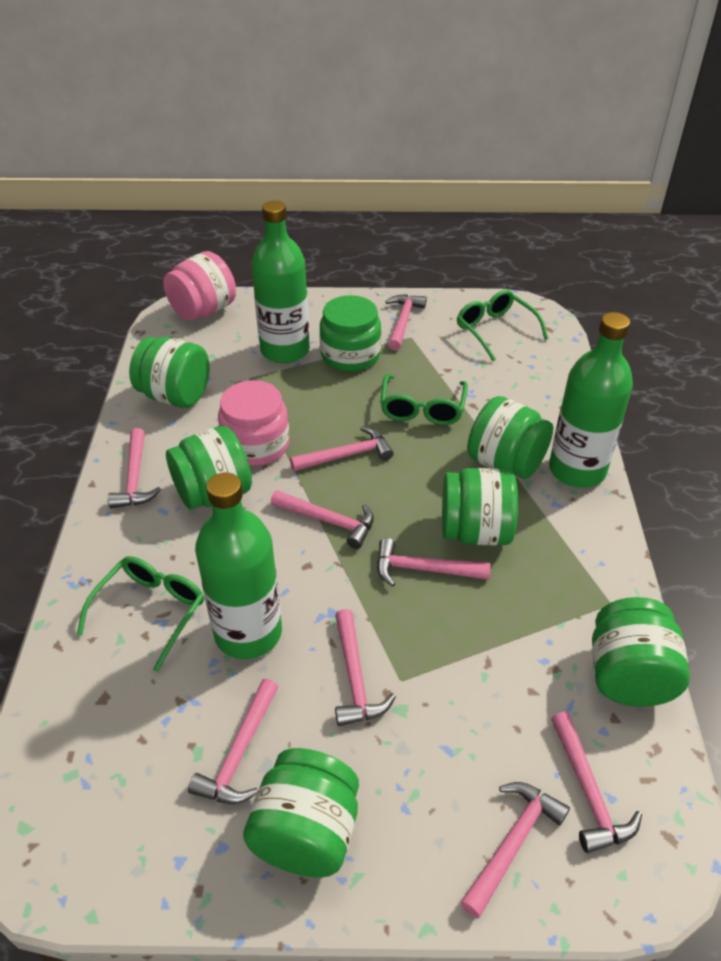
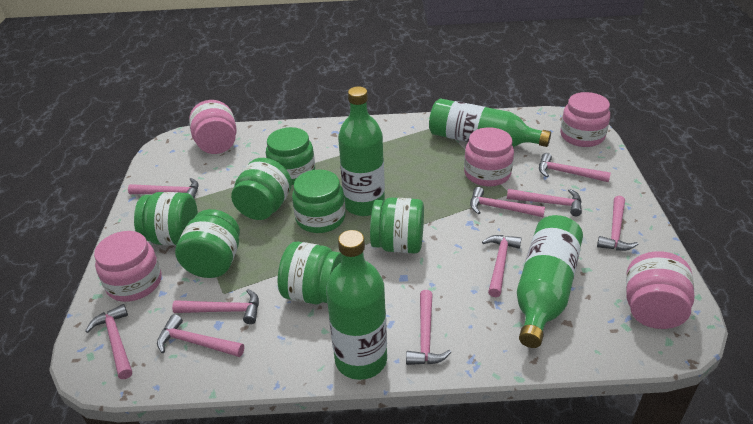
green bottle: [195,473,282,659] [251,200,310,363] [549,312,633,488] = 3 -> [326,230,387,380] [338,86,385,216] [429,98,551,147] [517,215,583,348] = 4
green glasses: [77,556,204,672] [380,374,468,425] [457,290,548,361] = 3 -> none = 0
pink hammer: [108,428,161,508] [188,679,278,804] [271,490,374,549] [290,426,394,471] [335,609,396,726] [377,538,491,587] [385,294,427,351] [460,782,570,918] [551,712,642,853] = 9 -> [85,304,132,379] [128,178,199,199] [157,314,244,357] [172,289,259,324] [406,290,451,365] [470,187,545,217] [482,235,522,297] [507,189,582,216] [539,153,611,182] [597,196,639,251] = 10
pink jar: [163,251,236,321] [218,380,289,466] = 2 -> [94,231,162,302] [189,100,237,154] [464,127,514,186] [560,92,610,147] [626,251,694,329] = 5

